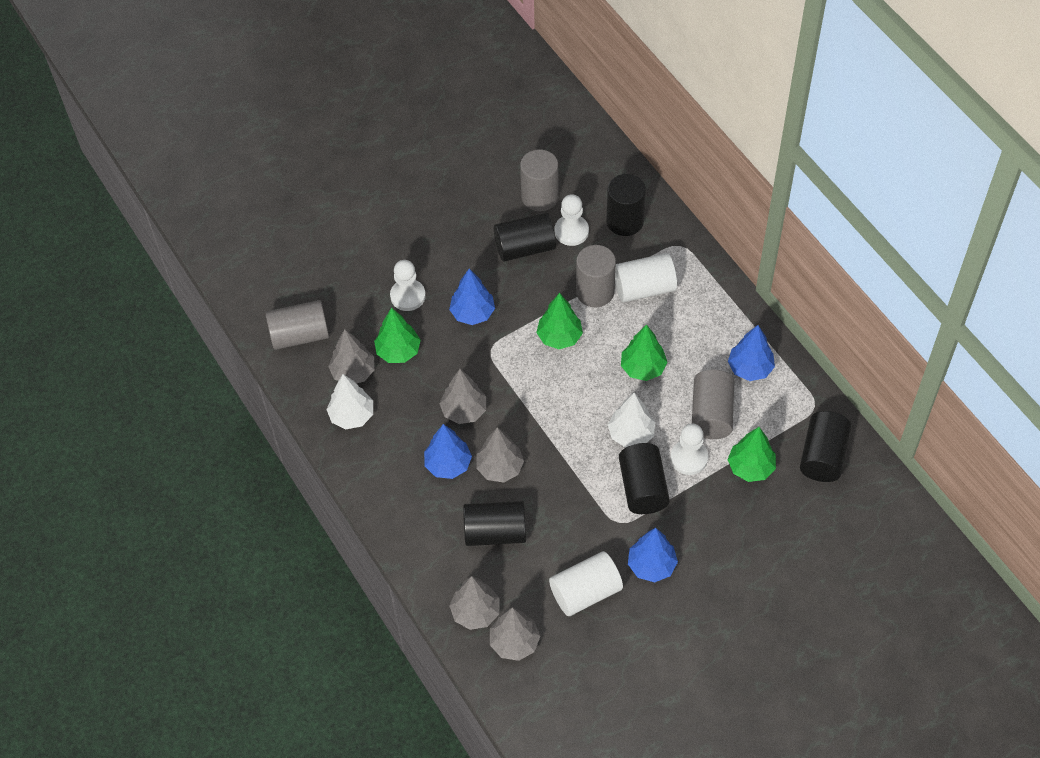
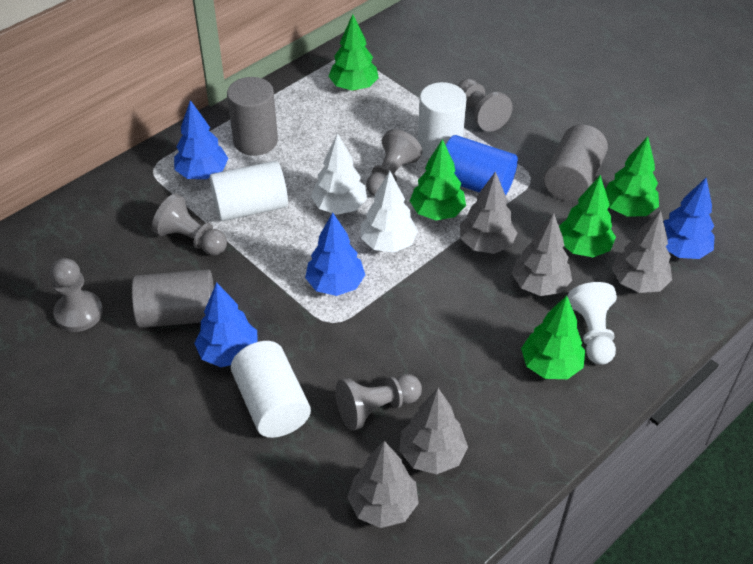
black cylinder: [463,501,526,546] [494,212,556,262] [606,174,646,236] [619,443,670,514] [800,411,851,482] = 5 -> none = 0
blue cylinder: none = 0 -> [446,135,518,195] = 1
green tree: [374,308,421,363] [536,293,583,349] [621,324,668,381] [727,427,776,482] = 4 -> [328,14,379,91] [410,139,466,220] [521,296,585,379] [559,175,616,257] [605,137,659,217] = 5
grey cylinder: [266,300,329,350] [520,150,559,211] [576,245,616,307] [692,370,735,439] = 4 -> [132,269,214,328] [227,77,278,156] [544,124,608,202] = 3
grey pawn: none = 0 -> [50,258,103,332] [152,194,227,255] [336,374,422,431] [366,129,422,196] [458,78,513,132] = 5
white cylinder: [549,551,623,616] [615,253,677,302] = 2 -> [210,161,288,221] [231,341,311,438] [418,82,467,159] = 3
white pawn: [390,260,426,311] [554,194,589,246] [670,423,708,475] = 3 -> [567,282,617,365] = 1

